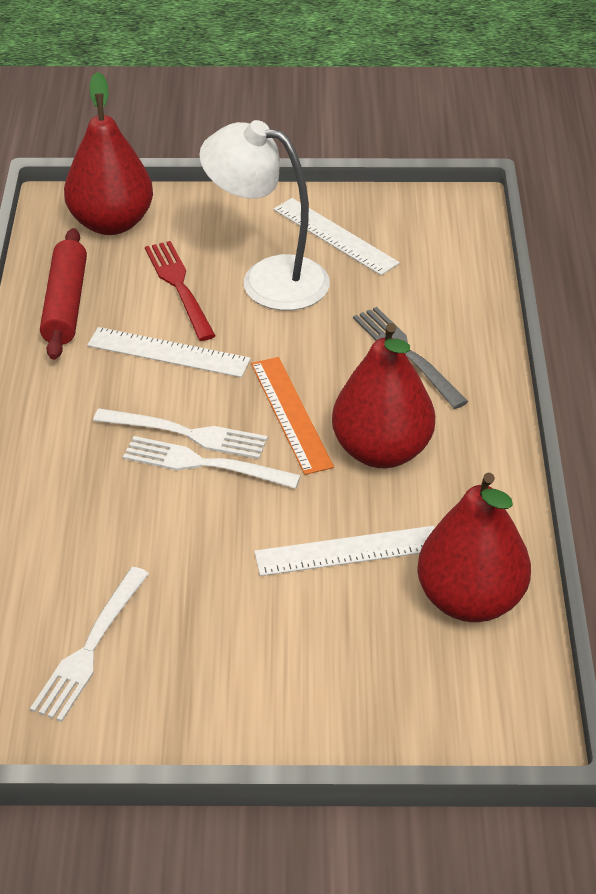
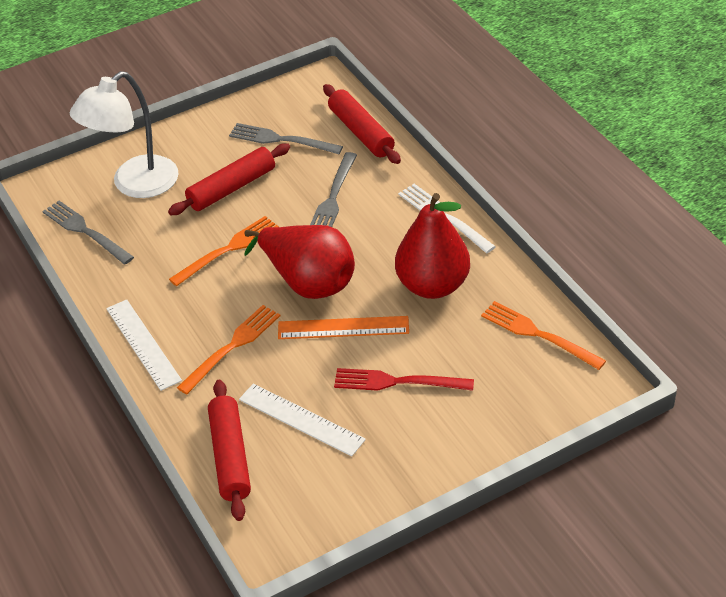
grey fork: [353,307,469,409] = 1 -> [42,201,134,265] [229,123,343,154] [310,152,357,227] = 3
orange fork: none = 0 -> [169,216,279,286] [177,305,280,394] [481,301,606,370] = 3
red pear: [64,72,153,235] [332,323,435,468] [417,473,531,622] = 3 -> [244,225,355,299] [395,193,470,299] = 2
red rolling pin: [40,228,87,360] = 1 -> [168,143,290,215] [208,380,251,521] [323,84,401,164] = 3
white fork: [30,567,149,722] [93,408,268,459] [123,436,301,489] = 3 -> [398,184,496,253] = 1
white ruler: [87,327,251,378] [254,526,435,576] [273,198,400,275] = 3 -> [106,299,182,391] [239,384,366,456] = 2

